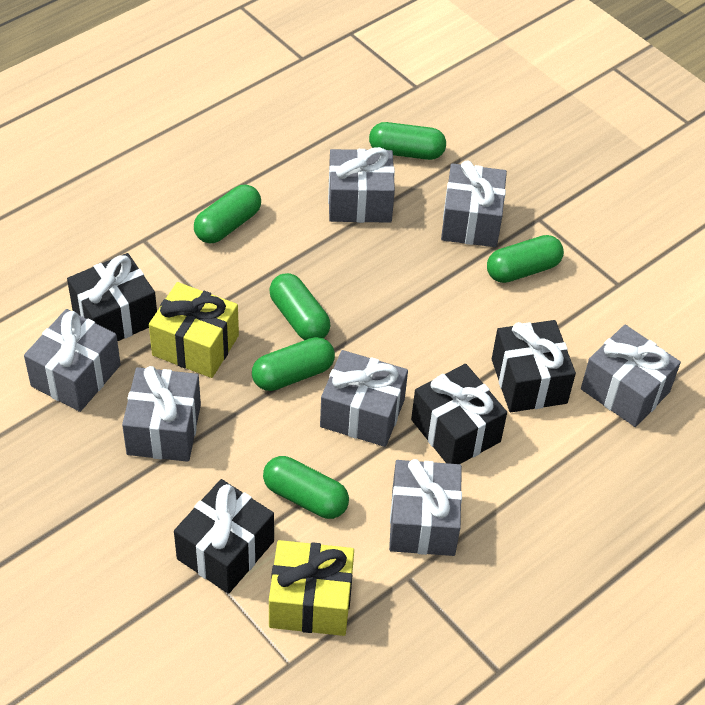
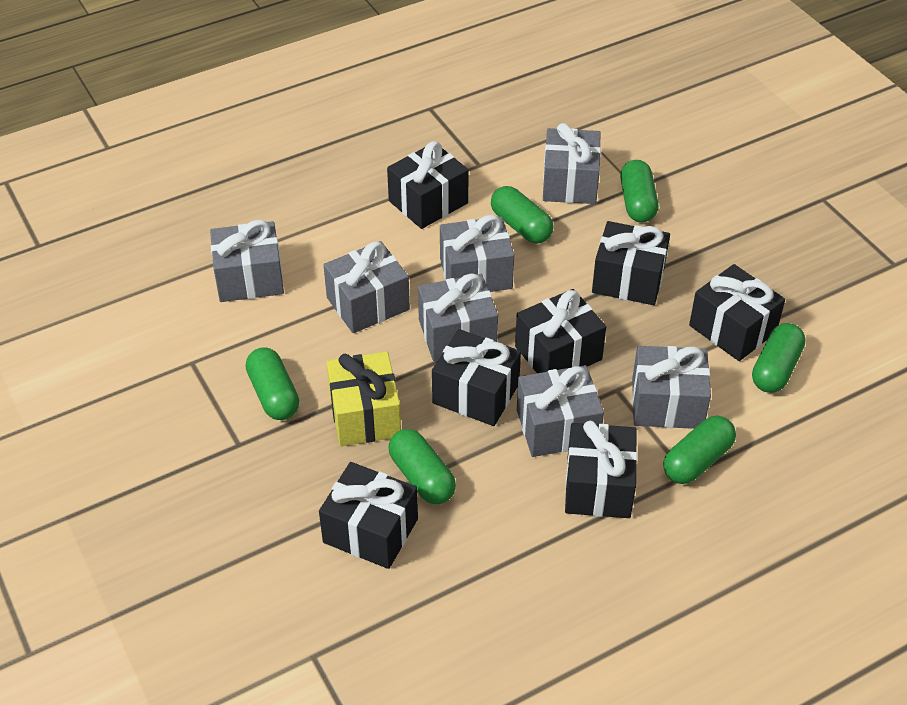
black gift: [67,253,157,341] [174,479,274,594] [411,364,507,464] [492,320,576,412] = 4 -> [319,462,418,569] [387,141,469,229] [432,329,521,426] [515,289,606,373] [565,421,637,518] [592,221,670,305] [689,264,785,361] = 7
yellow gift: [149,282,239,378] [269,540,354,636] = 2 -> [326,351,401,446] = 1

